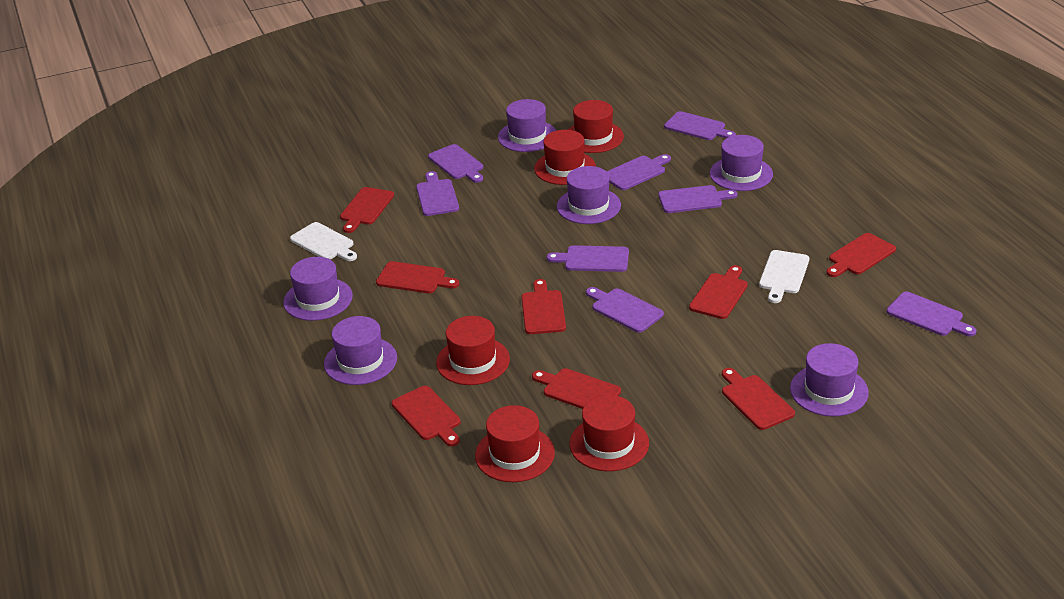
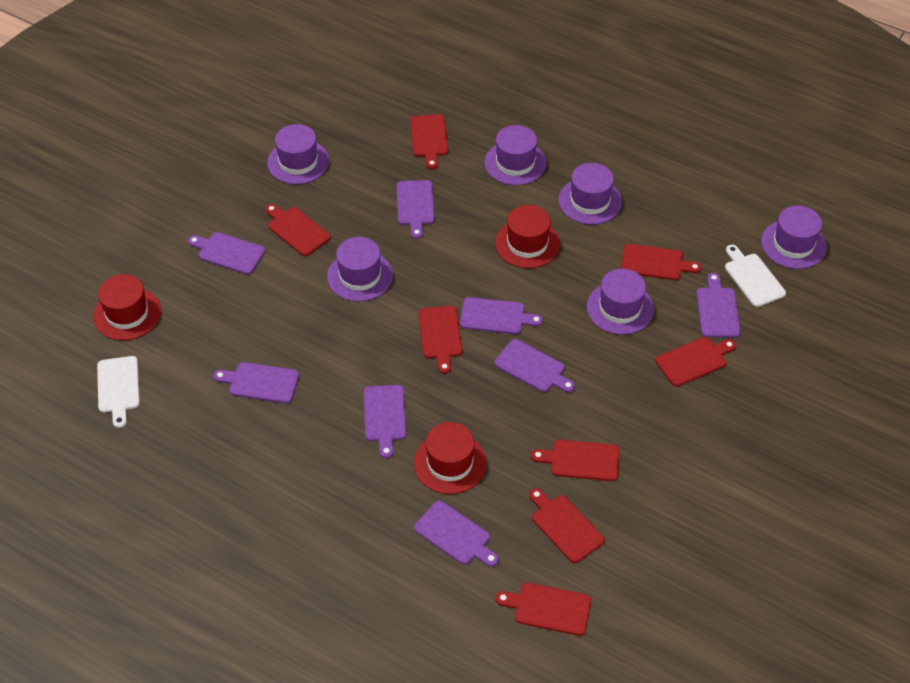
red hat: [436,316,510,385] [475,405,555,482] [534,130,596,185] [568,100,624,153] [569,395,649,471] = 5 -> [93,274,161,340] [414,422,487,494] [495,205,560,268] = 3

